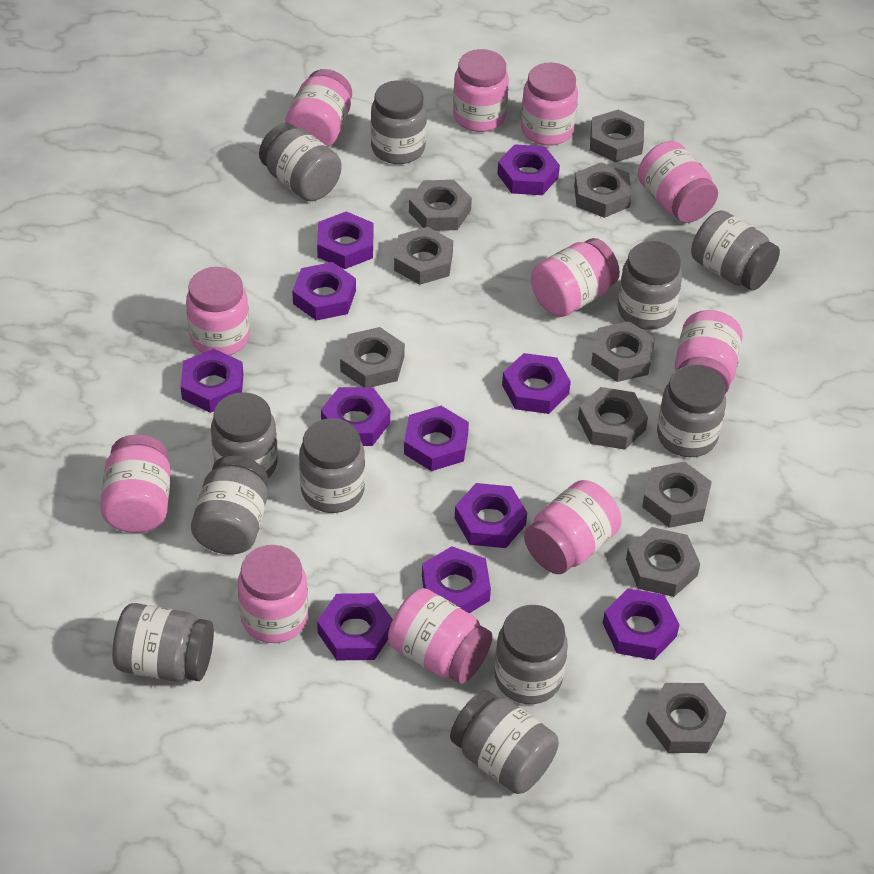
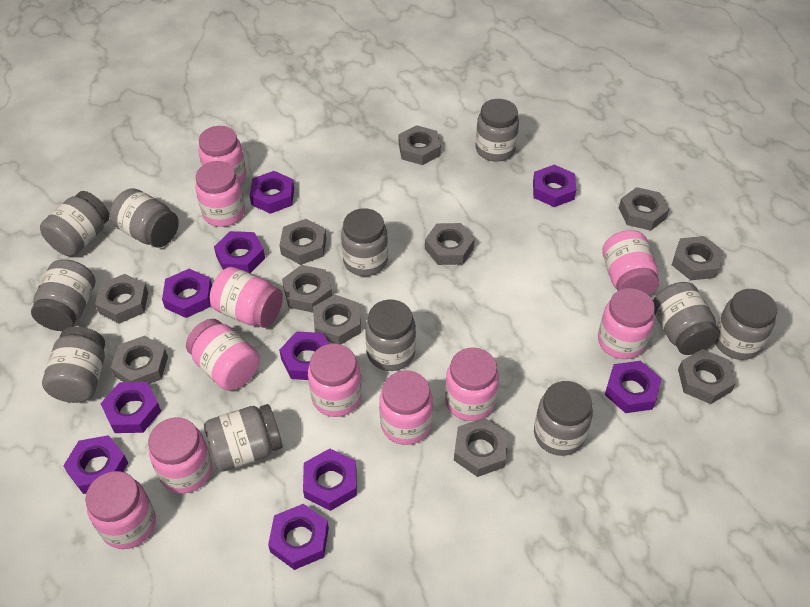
grey nut: [340,327,405,387] [394,227,453,285] [409,180,472,231] [574,162,632,218] [578,387,648,450] [590,109,644,162] [591,321,655,382] [626,527,700,597] [642,462,712,528] [646,683,726,753] = 10 -> [95,274,148,324] [111,336,168,384] [279,219,326,265] [282,265,332,313] [313,295,361,344] [399,125,441,165] [425,223,475,265] [454,418,508,477] [619,187,669,231] [672,236,723,280] [678,349,736,404] = 11
purple nut: [181,349,243,413] [292,262,356,321] [317,211,373,269] [317,593,393,660] [321,387,390,446] [404,406,469,471] [422,546,491,613] [455,483,527,548] [497,144,560,195] [502,353,571,414] [603,588,680,660] = 11 -> [63,435,128,494] [100,382,161,433] [162,269,212,318] [214,231,265,273] [249,171,294,214] [268,504,329,570] [279,331,329,380] [303,449,357,511] [533,165,576,207] [605,361,662,413] = 10

